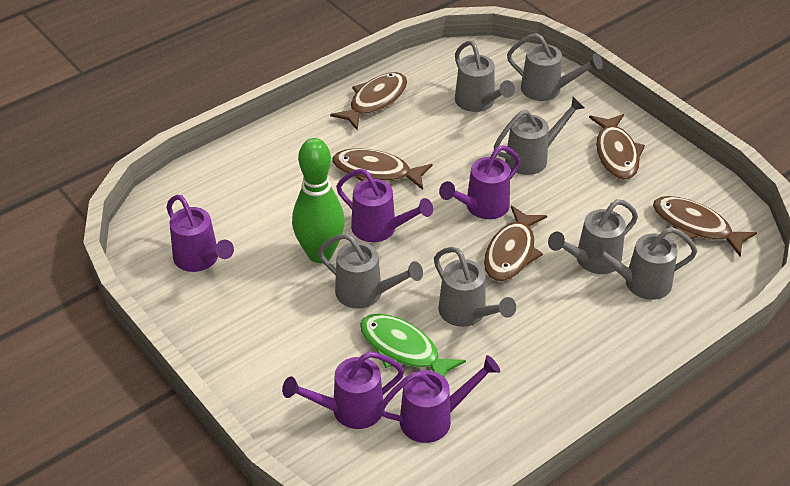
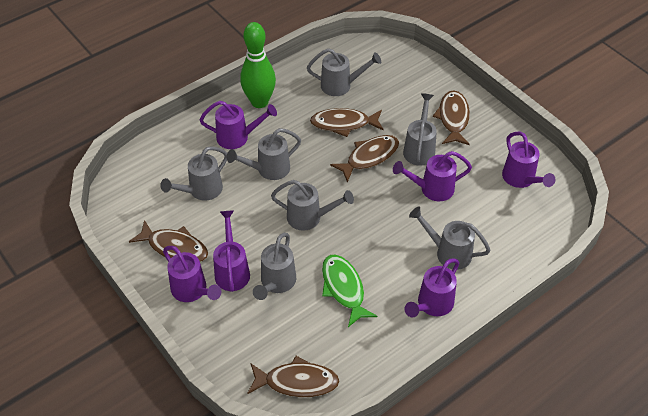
purple watering can: [166,195,234,272] [282,351,405,429] [336,169,433,242] [378,355,500,443] [439,145,520,219] = 5 -> [163,246,221,302] [199,101,277,149] [213,210,250,292] [393,151,472,201] [405,258,459,317] [502,132,555,188] = 6

